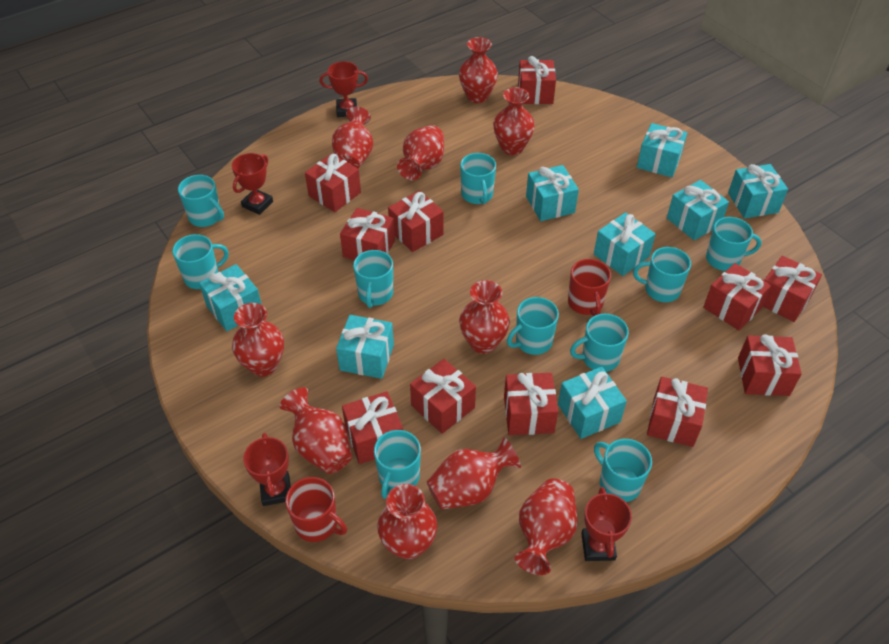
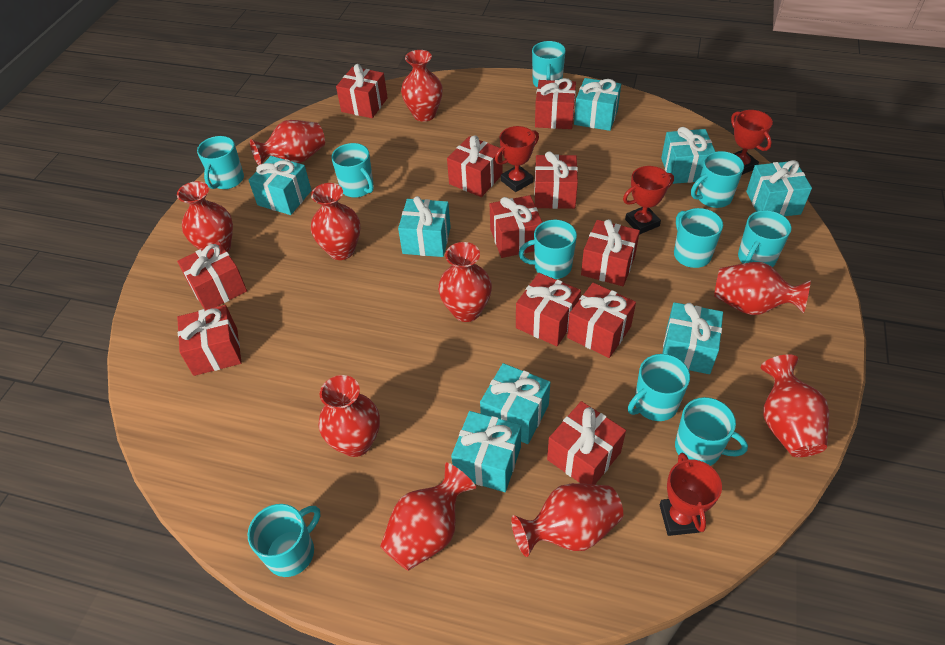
red mug: [285,477,347,542] [568,259,611,316] = 2 -> none = 0

